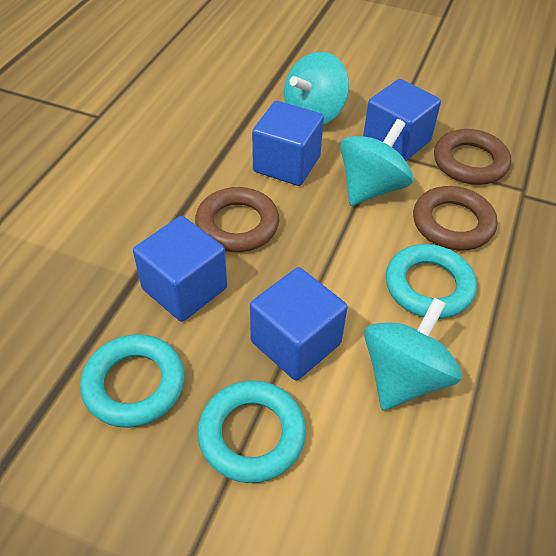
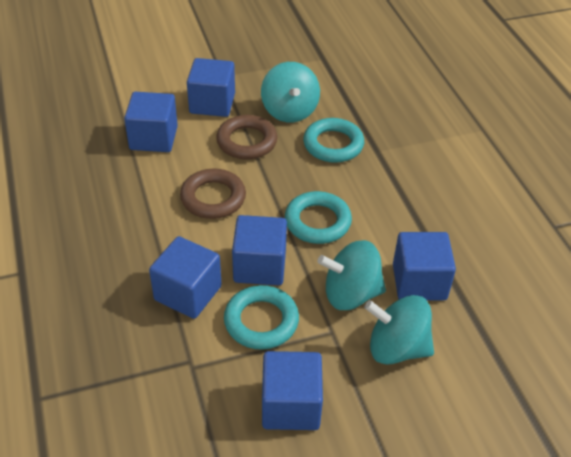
blue cube: [133,216,227,322] [250,267,348,381] [252,101,324,186] [363,79,441,161] = 4 -> [124,92,178,152] [149,236,222,319] [187,58,235,117] [232,215,287,285] [262,351,323,430] [393,232,456,300] = 6
brown ring: [195,187,279,252] [413,186,497,251] [434,129,511,185] = 3 -> [180,169,246,219] [216,115,278,159] = 2

